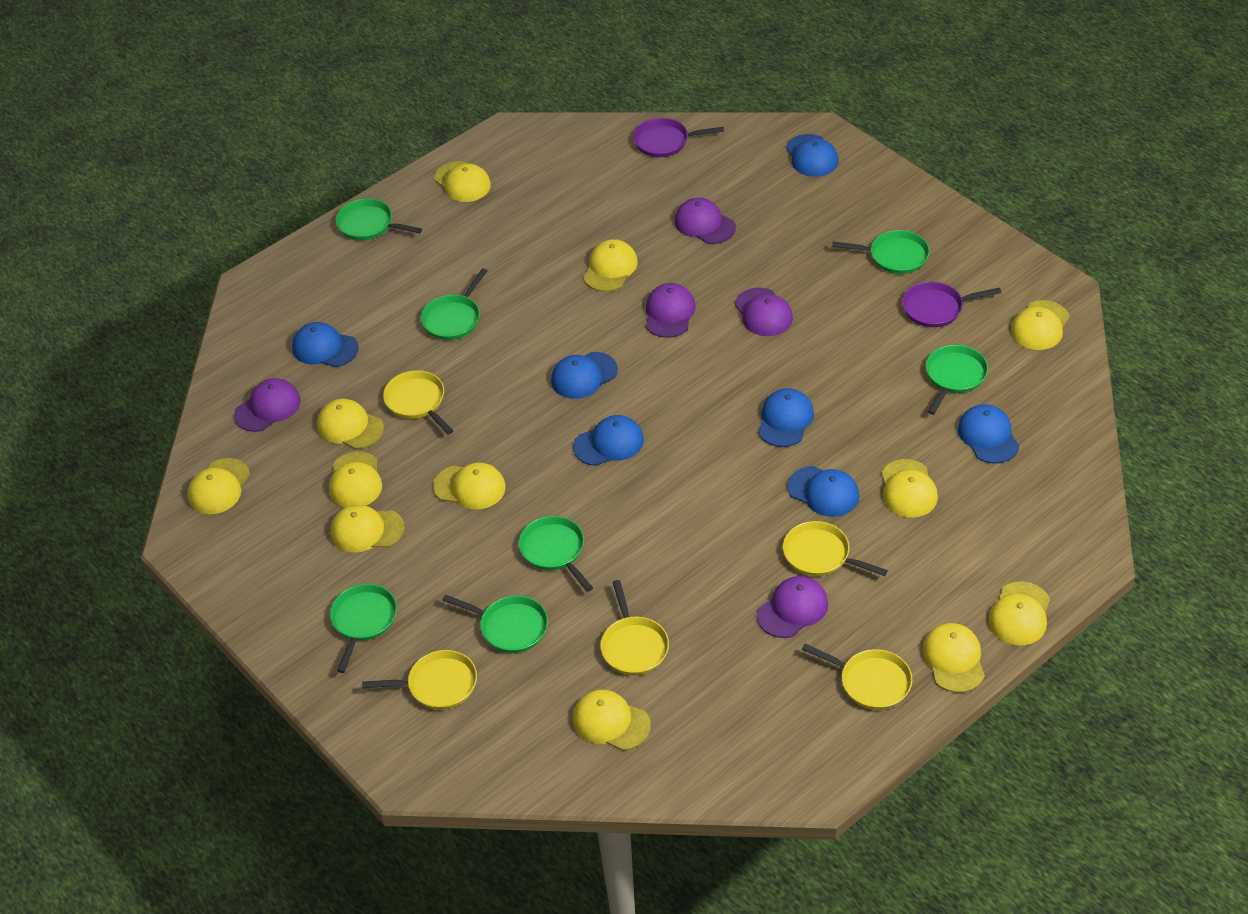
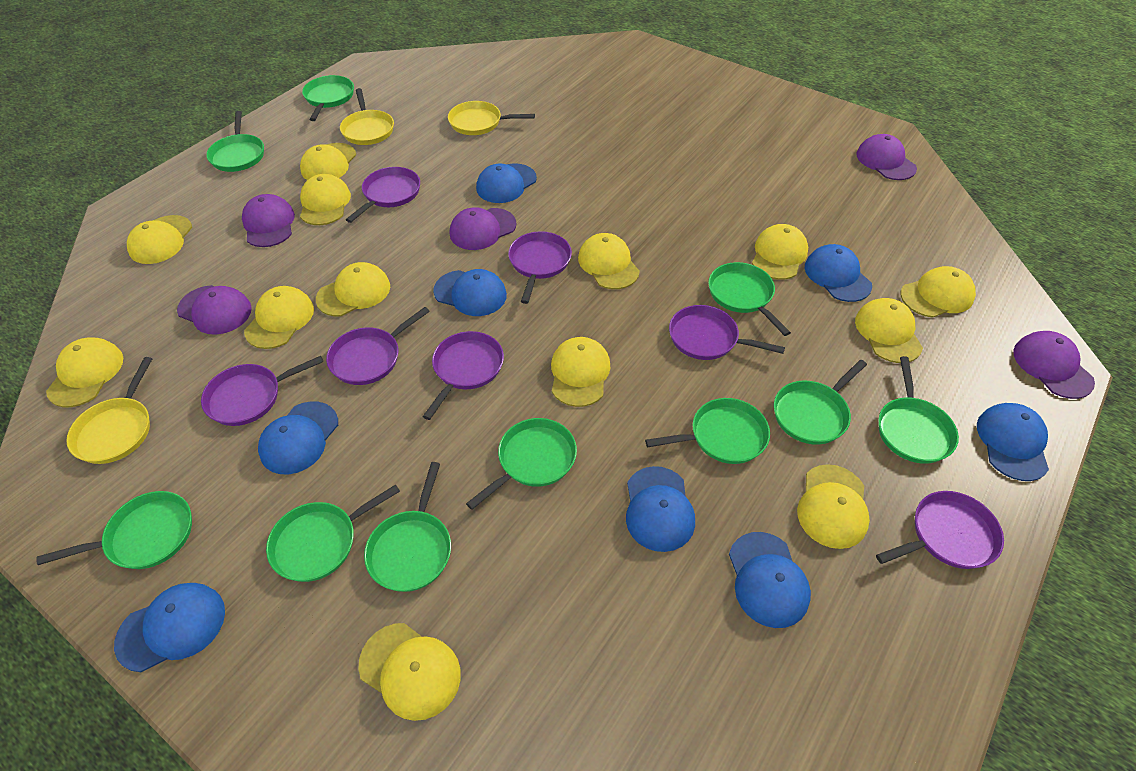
blue cap: [292,322,358,367] [551,352,618,399] [573,415,644,466] [758,388,814,447] [786,134,839,177] [787,466,859,517] [958,404,1019,464] = 7 -> [114,583,225,672] [258,401,338,474] [433,269,507,316] [476,163,537,203] [626,466,695,552] [729,532,811,628] [805,244,872,302] [977,403,1049,481] = 8
green pan: [330,584,397,673] [336,198,422,240] [421,268,487,340] [442,595,548,653] [519,516,593,592] [832,230,930,274] [926,345,988,415] = 7 -> [36,491,192,569] [206,111,264,172] [266,484,400,582] [302,75,354,121] [364,462,451,592] [466,418,577,510] [645,398,770,464] [708,262,791,336] [774,360,867,445] [878,356,959,464] = 10
purple pan: [633,118,724,157] [902,281,1001,327] = 2 -> [201,356,323,426] [326,307,430,385] [346,167,420,223] [423,331,504,420] [508,231,572,304] [669,305,785,360] [876,491,1004,569] = 7
yellow cap: [188,458,250,514] [317,399,384,449] [329,451,382,508] [331,505,405,553] [433,463,506,509] [434,161,491,202] [573,690,651,751] [583,239,638,292] [882,459,938,518] [922,623,985,693] [988,581,1050,646] [1011,300,1070,350] = 12 -> [46,338,123,407] [127,215,192,264] [244,286,314,349] [300,143,356,180] [300,174,351,225] [316,262,390,316] [358,623,461,721] [551,337,610,407] [578,233,640,289] [752,224,808,280] [797,464,870,549] [855,298,923,363] [901,266,976,318] = 13
yellow pan: [362,650,477,710] [383,370,453,434] [600,580,669,675] [783,521,888,576] [802,644,912,710] = 5 -> [66,357,152,464] [340,88,394,145] [448,101,535,135] = 3

